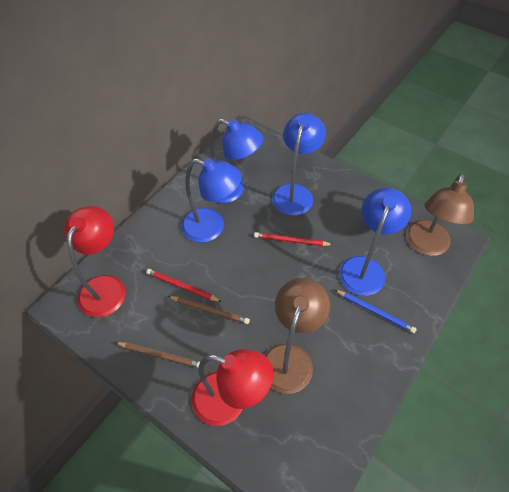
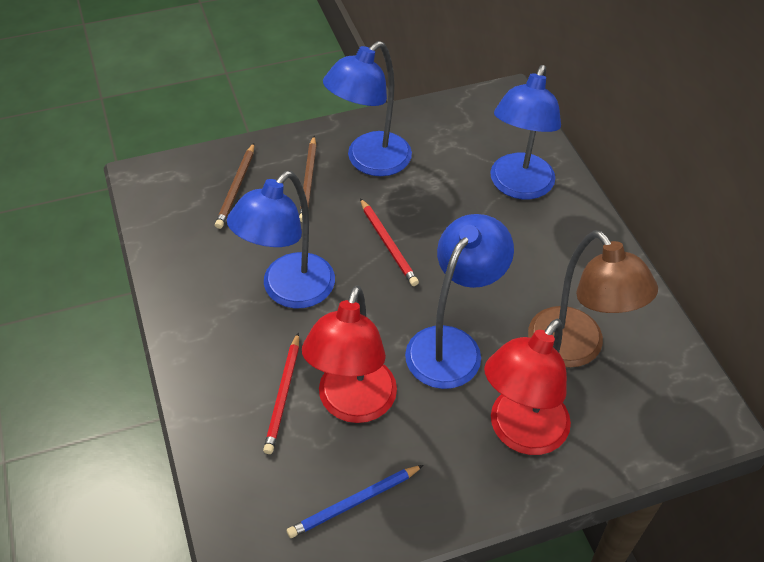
brown lamp: [265,278,330,394] [406,173,474,256] = 2 -> [528,230,658,368] = 1

